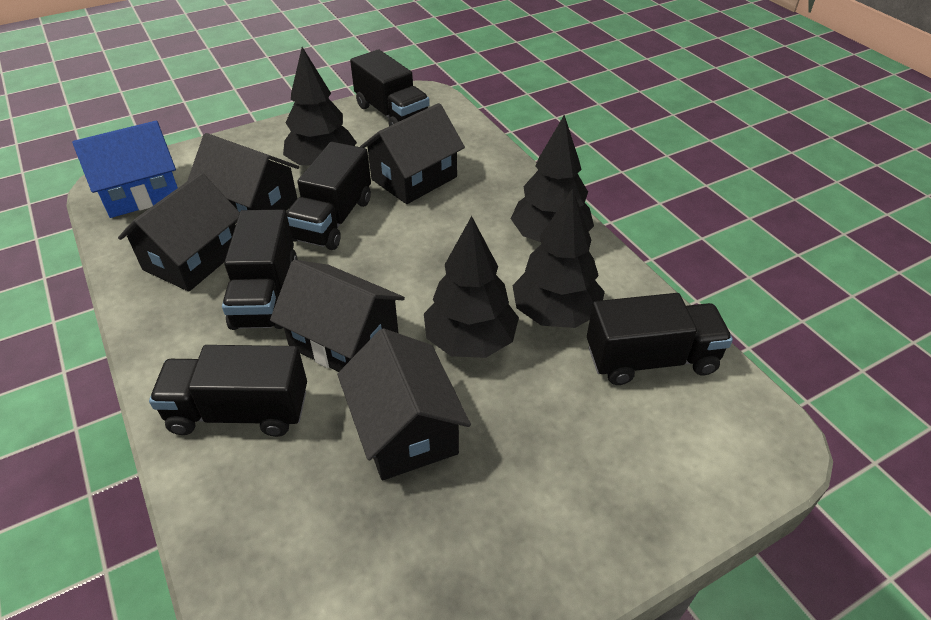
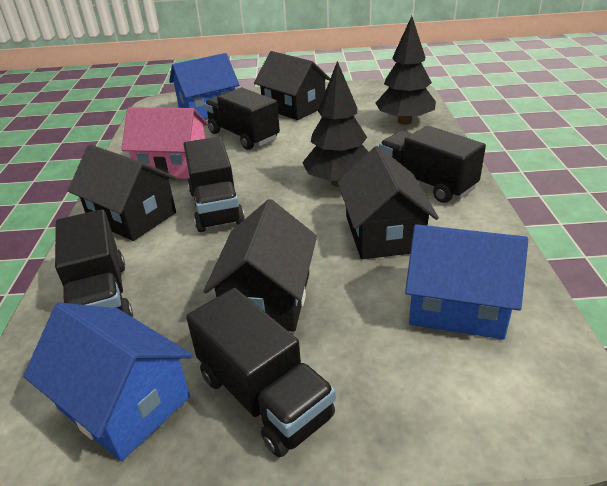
black house: [118,172,240,292] [187,133,299,223] [270,260,405,372] [337,328,471,480] [360,103,465,204] = 5 -> [68,144,177,241] [203,199,317,332] [254,51,330,120] [338,146,439,259] = 4
black tree: [283,47,357,165] [424,216,519,358] [511,115,594,242] [512,189,605,328] = 4 -> [302,61,369,187] [376,16,436,125] = 2
blue house: [72,121,178,218] = 1 -> [23,303,193,461] [169,53,239,119] [405,224,528,339] = 3
pink house: none = 0 -> [121,107,208,179] = 1

